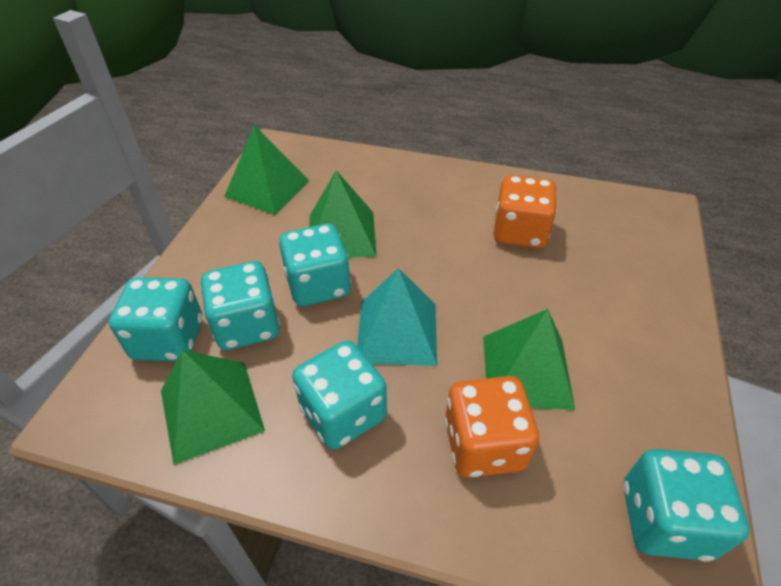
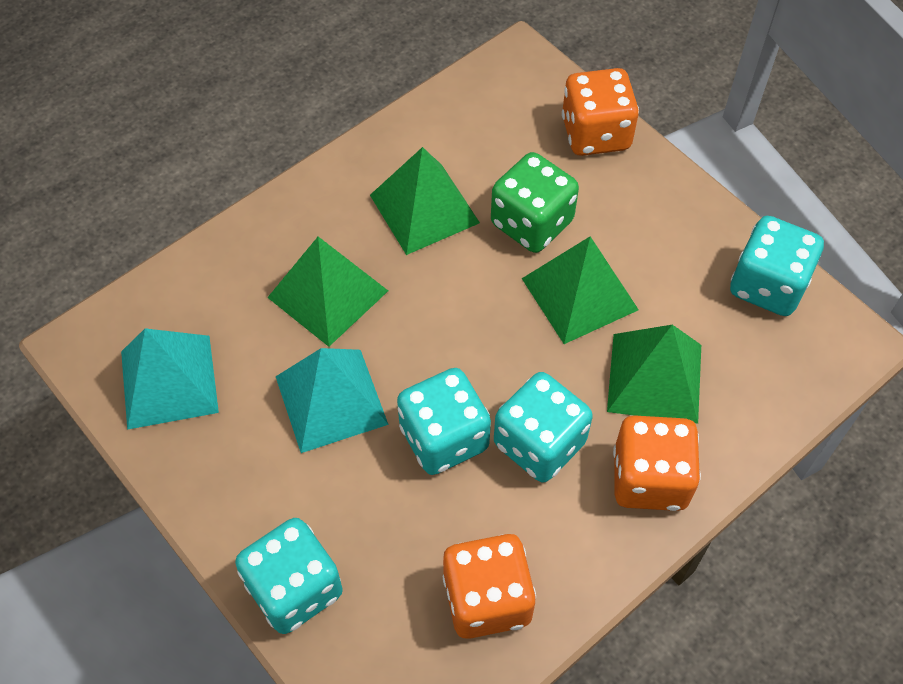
green dice: none = 0 -> [491,152,579,253] = 1
orange dice: [444,376,539,478] [494,175,557,248] = 2 -> [443,534,536,639] [562,68,639,156] [613,415,701,511] = 3
turquoise dice: [109,277,202,361] [200,261,280,350] [279,224,351,306] [292,340,387,450] [623,449,750,561] = 5 -> [235,518,343,634] [397,368,491,475] [494,372,593,483] [730,216,824,316] = 4
turquoise pyramid: [357,268,437,366] = 1 -> [121,328,219,430] [276,348,389,453] = 2

